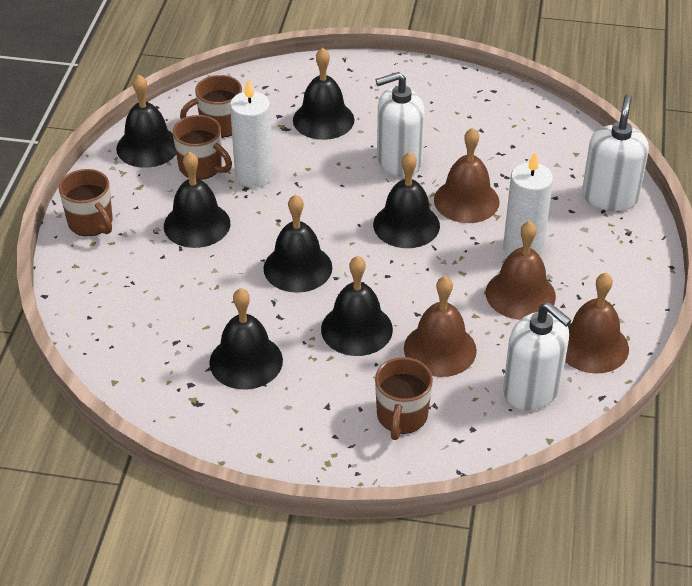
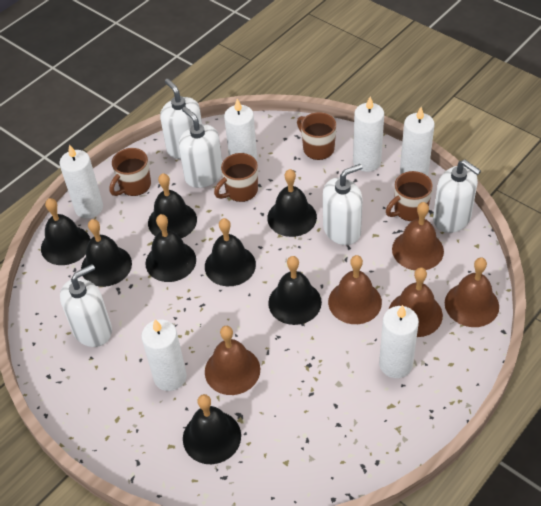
black bell: [116,74,176,168] [164,151,230,248] [209,288,283,390] [263,194,332,293] [293,48,355,140] [321,256,393,356] [373,152,440,248] = 7 -> [41,198,91,265] [81,219,132,287] [145,214,196,282] [148,173,197,238] [183,394,241,464] [205,218,256,286] [267,169,317,237] [268,256,322,325] = 8
brown bell: [404,276,477,377] [434,128,499,223] [486,221,556,320] [565,273,629,374] = 4 -> [205,326,260,395] [328,255,382,324] [388,267,443,337] [392,202,444,270] [445,257,499,327] = 5
white candle: [230,79,273,188] [503,152,553,256] = 2 -> [59,144,103,218] [141,319,187,391] [224,99,258,163] [353,96,384,172] [379,305,419,378] [400,107,435,176] = 6
white soap dispenser: [376,72,425,177] [503,302,572,411] [582,94,649,211] = 3 -> [60,264,112,347] [160,79,202,159] [179,107,222,188] [323,164,363,245] [433,160,481,233] = 5

